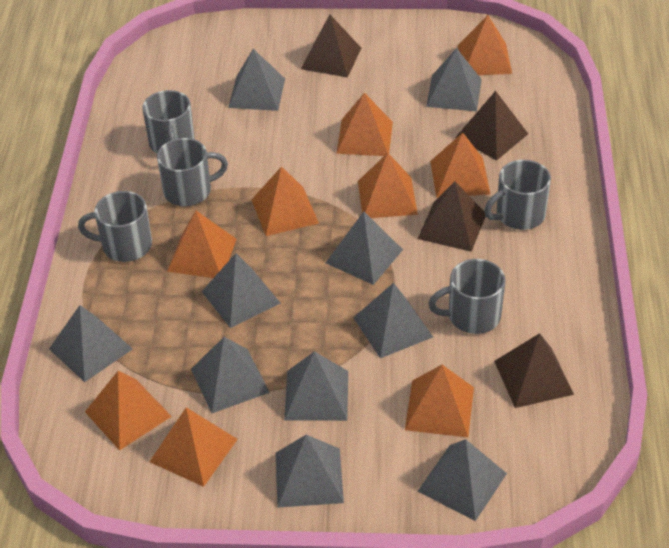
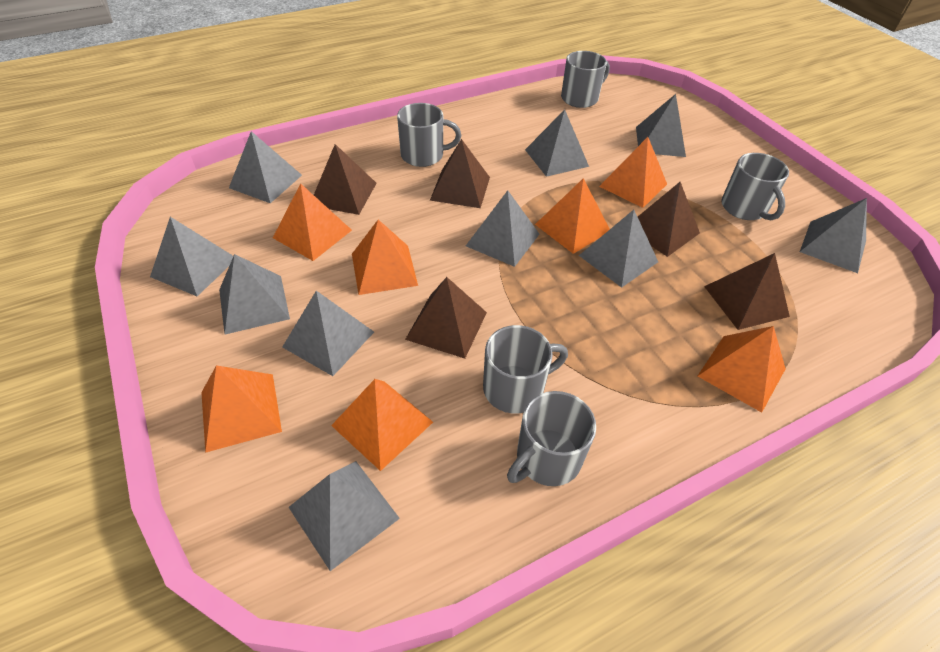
brown pyramid: [301,15,361,78] [418,182,486,252] [455,91,528,161] [494,333,574,408] = 4 -> [314,144,377,215] [405,277,487,359] [430,139,490,208] [638,182,700,257] [704,253,790,330] = 5
orange pyramid: [85,371,172,451] [149,407,238,487] [167,211,236,278] [251,166,319,236] [336,93,393,156] [358,153,418,218] [405,365,474,437] [430,133,490,198] [458,15,512,75] = 9 -> [201,365,282,453] [273,183,352,261] [331,379,433,471] [352,220,418,295] [535,178,610,254] [599,137,667,208] [698,326,786,413] = 7

